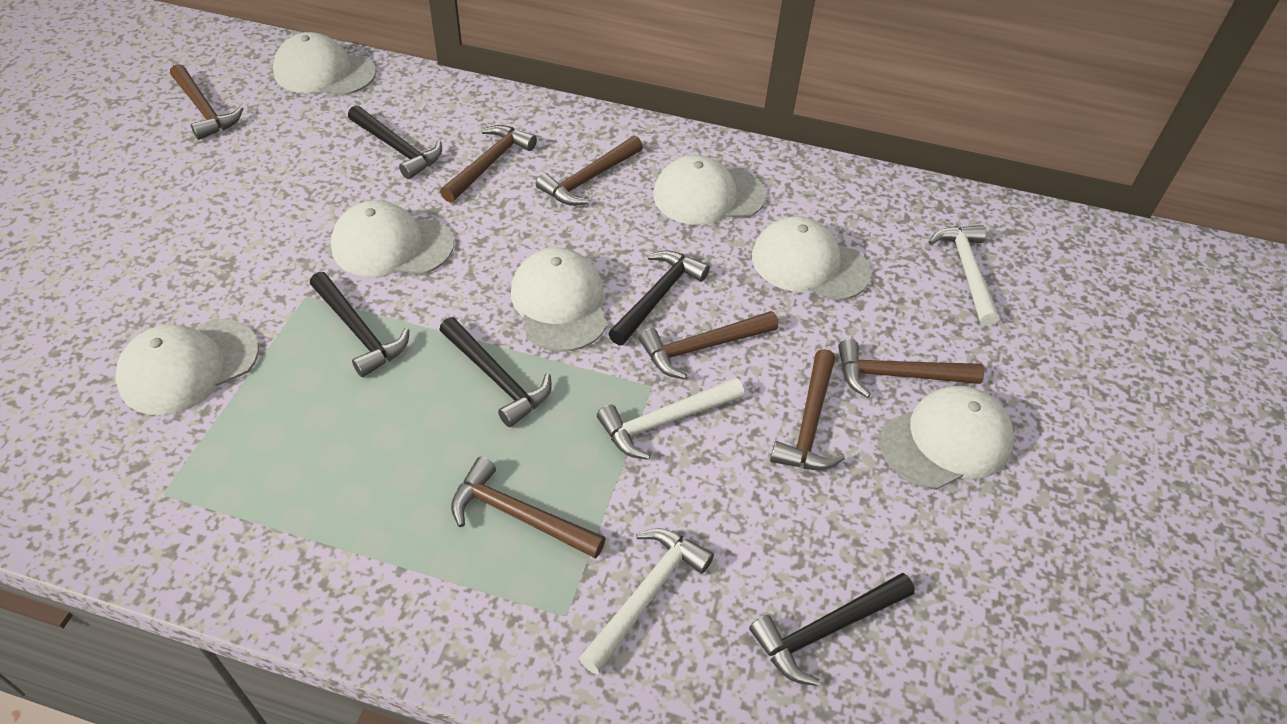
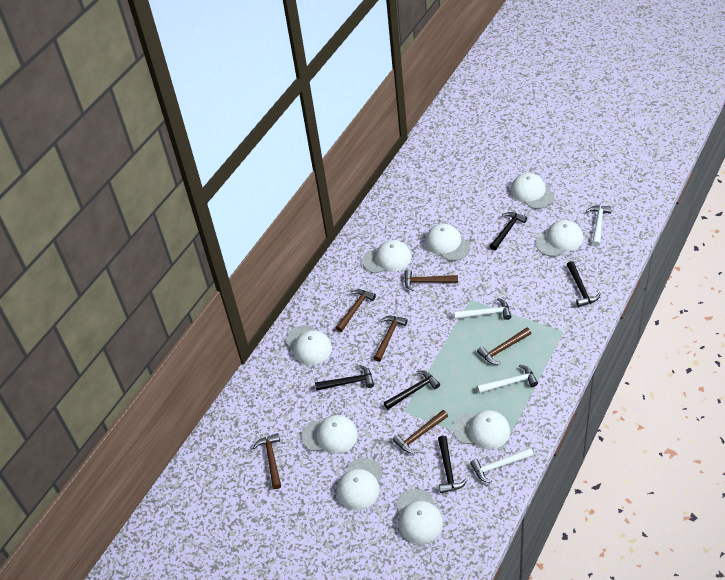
brown hammer: [170,64,244,140] [440,125,537,203] [451,457,606,559] [536,136,643,206] [639,311,778,379] [770,349,845,470] [838,339,984,398] = 7 -> [253,433,281,489] [336,289,376,332] [374,316,408,362] [393,410,448,453] [404,270,458,291] [477,328,531,365] = 6
white cap: [115,319,259,415] [273,32,376,96] [331,201,454,277] [511,247,607,352] [653,155,766,225] [752,216,871,301] [879,386,1014,490] = 7 -> [286,325,332,365] [302,415,358,454] [336,458,383,510] [362,240,411,274] [396,489,443,544] [425,224,471,261] [453,410,510,449] [510,173,554,209] [536,220,583,257] = 9
white hammer: [579,528,714,674] [597,378,744,460] [929,225,999,326] = 3 -> [454,298,511,320] [470,448,534,483] [477,365,538,394] [586,205,612,247] = 4

